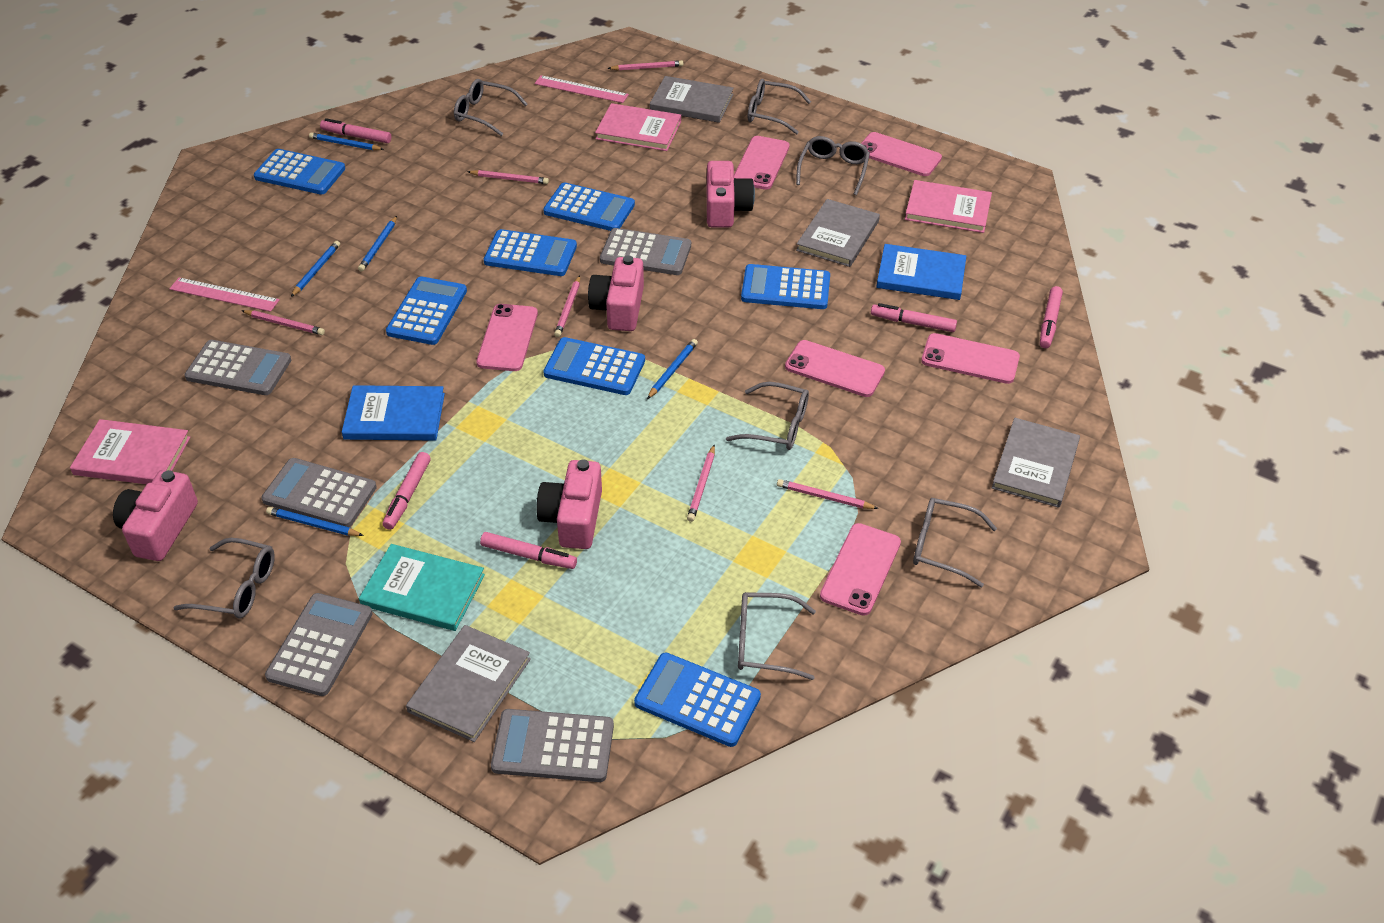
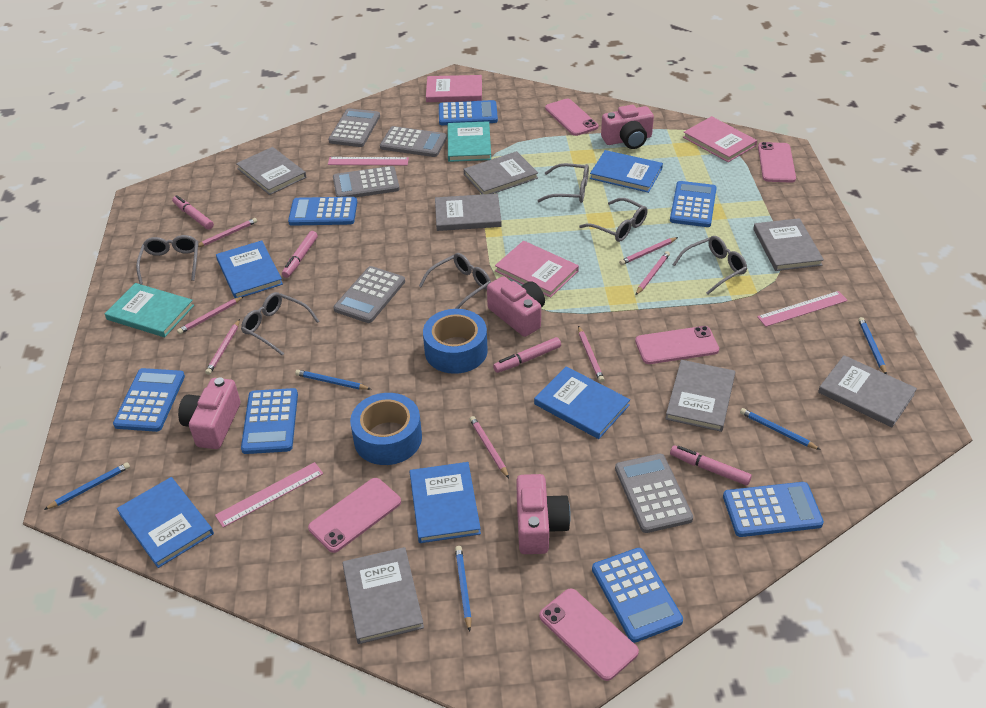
blue book: [342,385,445,441] [876,244,966,300] = 2 -> [117,477,214,568] [216,240,283,298] [409,462,481,543] [534,366,630,439] [590,150,663,193] = 5
blue tape: none = 0 -> [350,393,422,465] [423,309,488,374] = 2
grey book: [406,625,531,742] [650,76,734,123] [796,199,880,267] [992,418,1080,508] = 4 -> [236,147,306,195] [342,547,424,644] [435,194,502,231] [464,151,538,194] [665,360,735,432] [753,218,824,271] [818,355,917,427] = 7
grey glasses: [173,538,275,619] [454,79,528,136] [726,382,809,450] [738,592,816,680] [748,79,811,134] [796,136,870,195] [913,498,997,587] = 7 -> [136,235,198,284] [241,292,319,356] [419,253,491,309] [537,163,589,203] [579,198,648,242] [673,236,747,295] = 6
pink marker: [320,118,391,143] [382,452,431,530] [480,532,577,569] [871,303,957,332] [1040,286,1063,348] = 5 -> [172,195,214,230] [282,231,318,278] [493,337,561,373] [670,445,752,486] = 4
pink pencil: [242,310,325,335] [468,170,549,184] [554,275,580,337] [607,60,683,71] [687,445,715,522] [777,479,879,509] = 6 -> [177,296,244,334] [198,218,257,247] [205,319,240,375] [470,416,509,478] [578,326,604,382] [619,237,678,265] [636,251,670,295] = 7
pink phone: [476,304,538,371] [734,136,790,190] [785,340,885,397] [820,523,901,616] [861,132,942,176] [921,333,1020,384] = 6 -> [308,478,401,553] [539,588,639,681] [545,99,598,136] [635,326,719,364] [758,142,796,183] = 5
pink ruler: [169,277,280,312] [535,75,629,103] = 2 -> [215,462,323,528] [328,157,409,165] [757,291,848,327] = 3
turquoise book: [359,544,485,631] = 1 -> [105,283,194,337] [448,121,491,162] = 2

